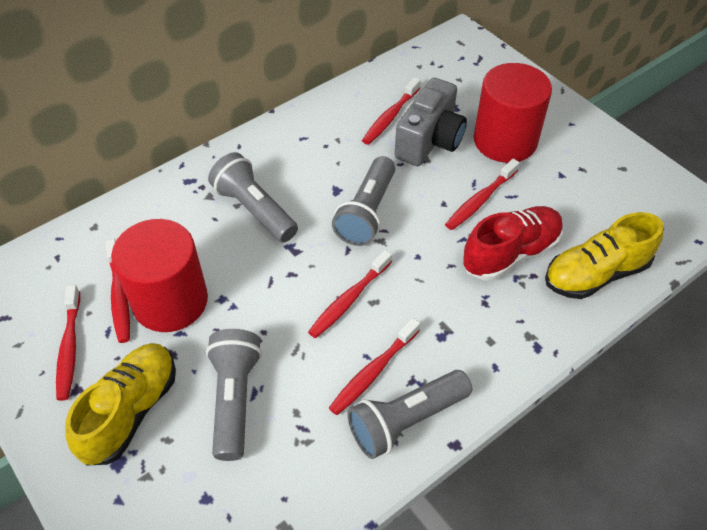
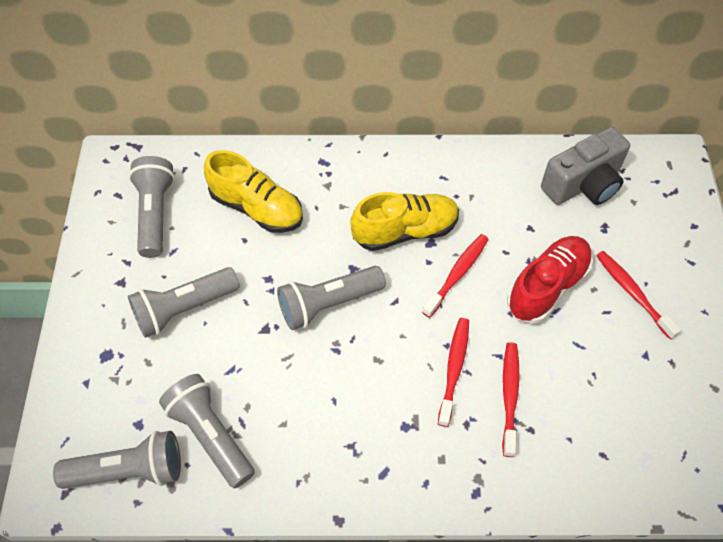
grey flashlight: [206,329,262,461] [208,152,298,243] [332,156,395,246] [347,370,472,459] = 4 -> [53,431,181,489] [128,267,240,338] [129,156,175,258] [159,374,255,489] [277,266,386,330] = 5
red cylinder: [111,219,208,332] [474,63,552,163] = 2 -> none = 0
red toothbrush: [56,285,80,401] [106,239,130,343] [308,250,392,338] [329,318,420,415] [362,77,421,145] [445,159,520,230] = 6 -> [422,234,489,318] [438,318,469,427] [502,342,520,457] [596,251,681,340] = 4

